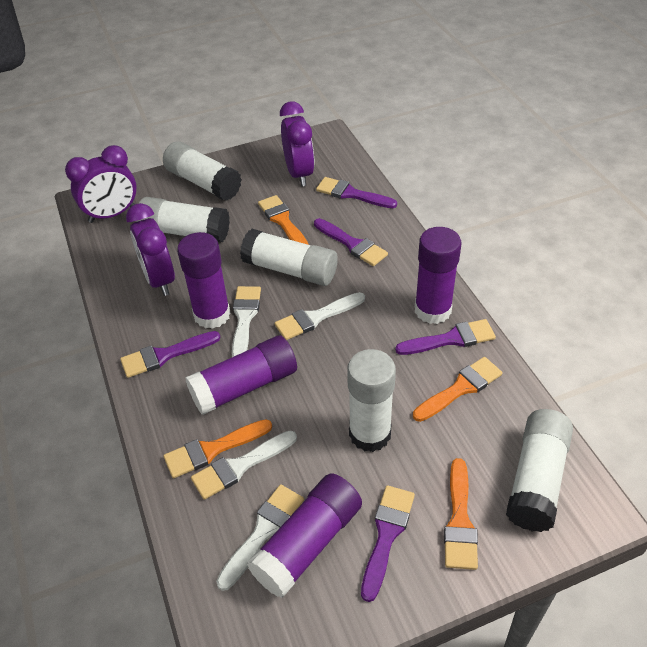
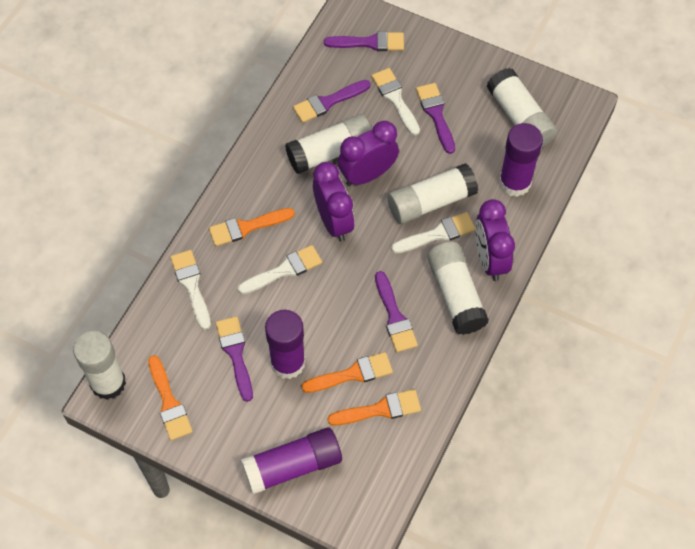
purple glue stick: [177,232,231,329] [185,336,297,415] [247,473,362,598] [415,227,461,324] = 4 -> [241,427,342,494] [265,310,305,379] [499,123,543,197] = 3

